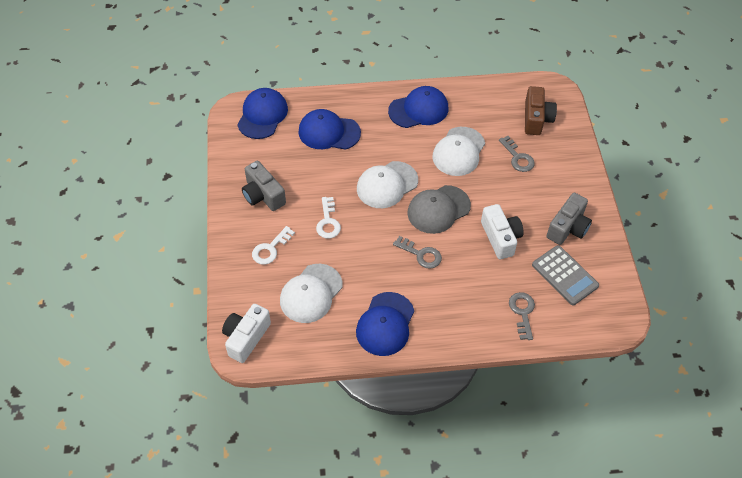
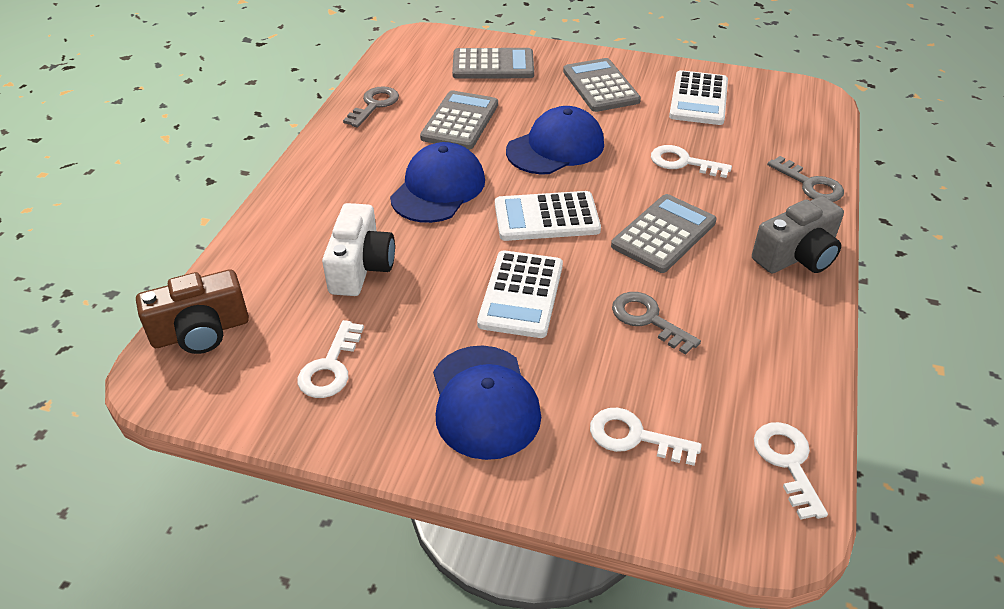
blue cap: [237,88,288,139] [299,109,361,150] [356,292,414,356] [388,86,448,128] = 4 -> [390,142,485,223] [433,346,541,460] [506,106,604,174] = 3
grey calculator: [532,245,599,305] = 1 -> [420,90,498,150] [452,48,534,79] [563,58,641,112] [611,194,716,273] = 4
grey camera: [242,161,286,211] [547,193,592,245] = 2 -> [752,196,844,273] = 1
grey cap: [407,185,471,234] = 1 -> none = 0
white calculator: none = 0 -> [477,250,563,338] [495,191,601,241] [669,70,728,125] = 3
white camera: [222,304,271,363] [481,204,524,259] = 2 -> [322,203,395,296] = 1
white cap: [280,264,342,323] [357,161,418,208] [432,127,485,176] = 3 -> none = 0
white key: [252,226,295,265] [316,197,341,239] = 2 -> [297,320,364,398] [590,408,702,466] [651,145,732,178] [754,422,828,520] = 4

